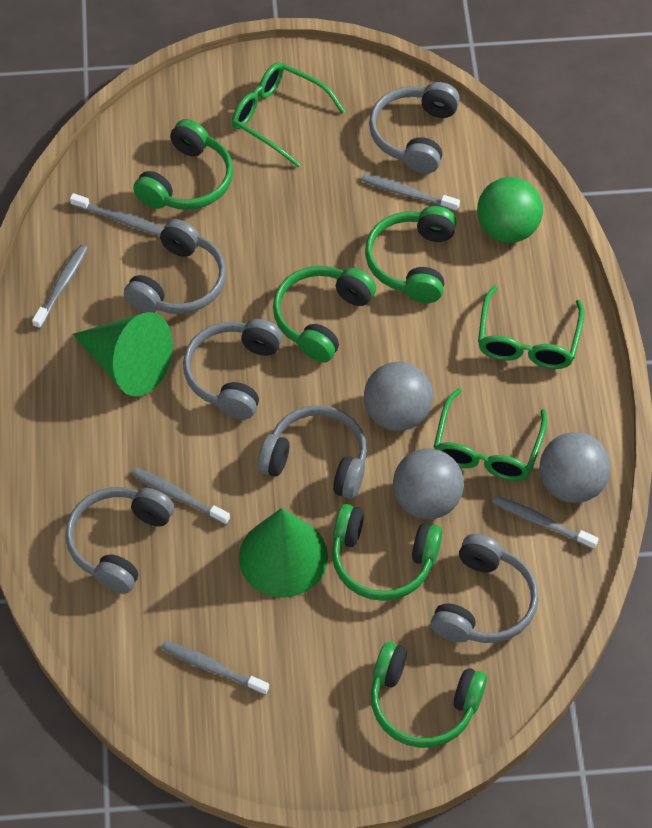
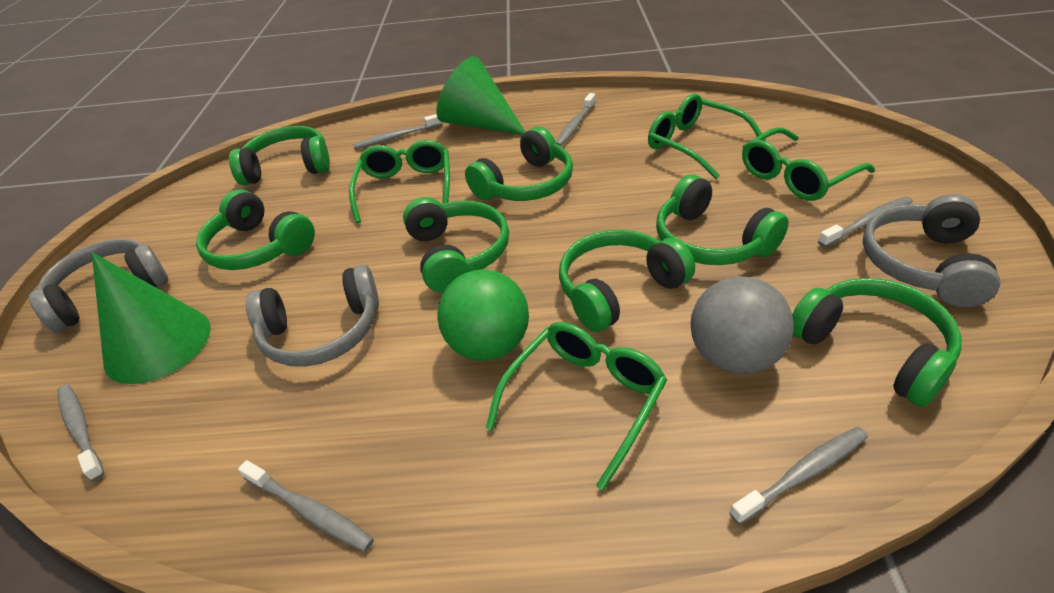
green glasses: [232,62,345,167] [434,388,547,481] [478,285,584,369] = 3 -> [349,140,450,223] [486,322,667,491] [648,94,766,179] [742,127,875,201] = 4
green headphones: [133,119,233,210] [273,265,376,362] [332,504,442,601] [365,206,457,303] [371,642,487,748] = 5 -> [196,189,315,270] [229,126,330,185] [403,197,509,293] [465,127,573,201] [559,230,695,332] [656,174,789,265] [792,278,962,407] = 7
grey ball: [364,362,433,431] [393,448,464,519] [539,432,611,503] = 3 -> [691,277,794,374] = 1
grey headphones: [65,487,175,594] [124,219,226,314] [183,319,283,419] [258,405,367,499] [369,82,460,174] [431,534,539,643] = 6 -> [29,239,169,332] [246,265,379,367] [862,194,1001,307] = 3

